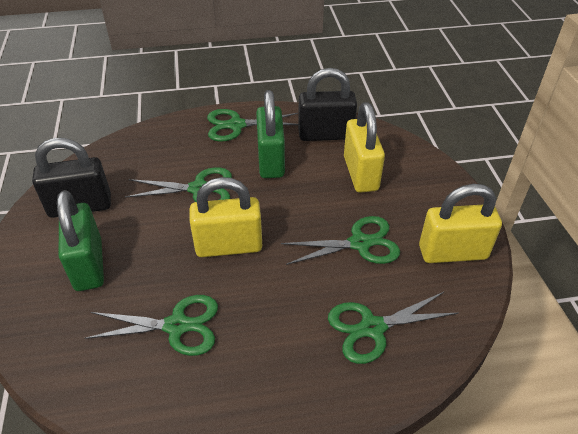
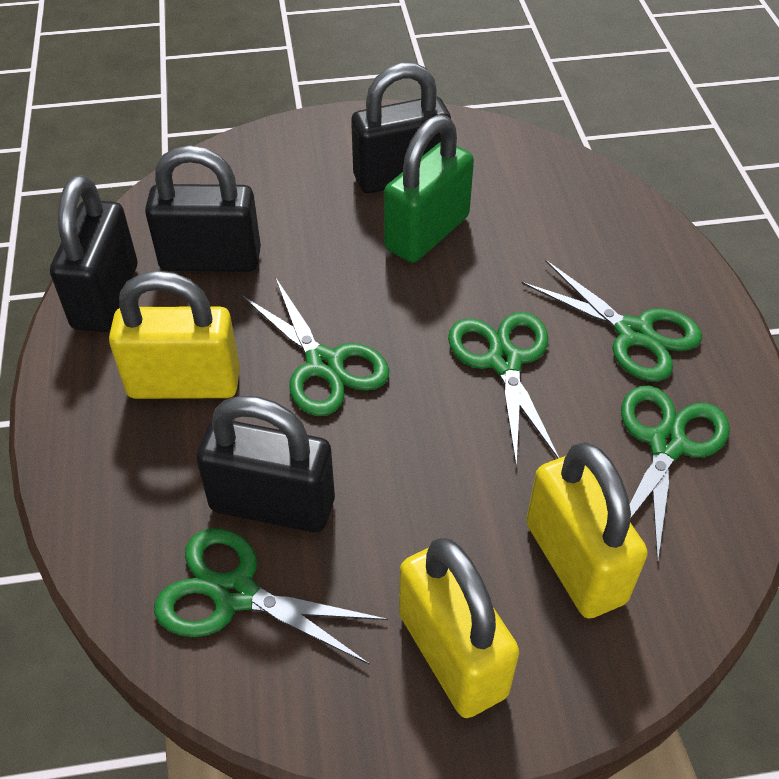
black padlock: [32,138,111,218] [298,68,357,141] = 2 -> [50,175,137,332] [145,145,261,272] [196,395,335,533] [351,63,451,193] = 4
green padlock: [57,190,104,291] [256,90,285,178] = 2 -> [384,115,474,263] = 1

